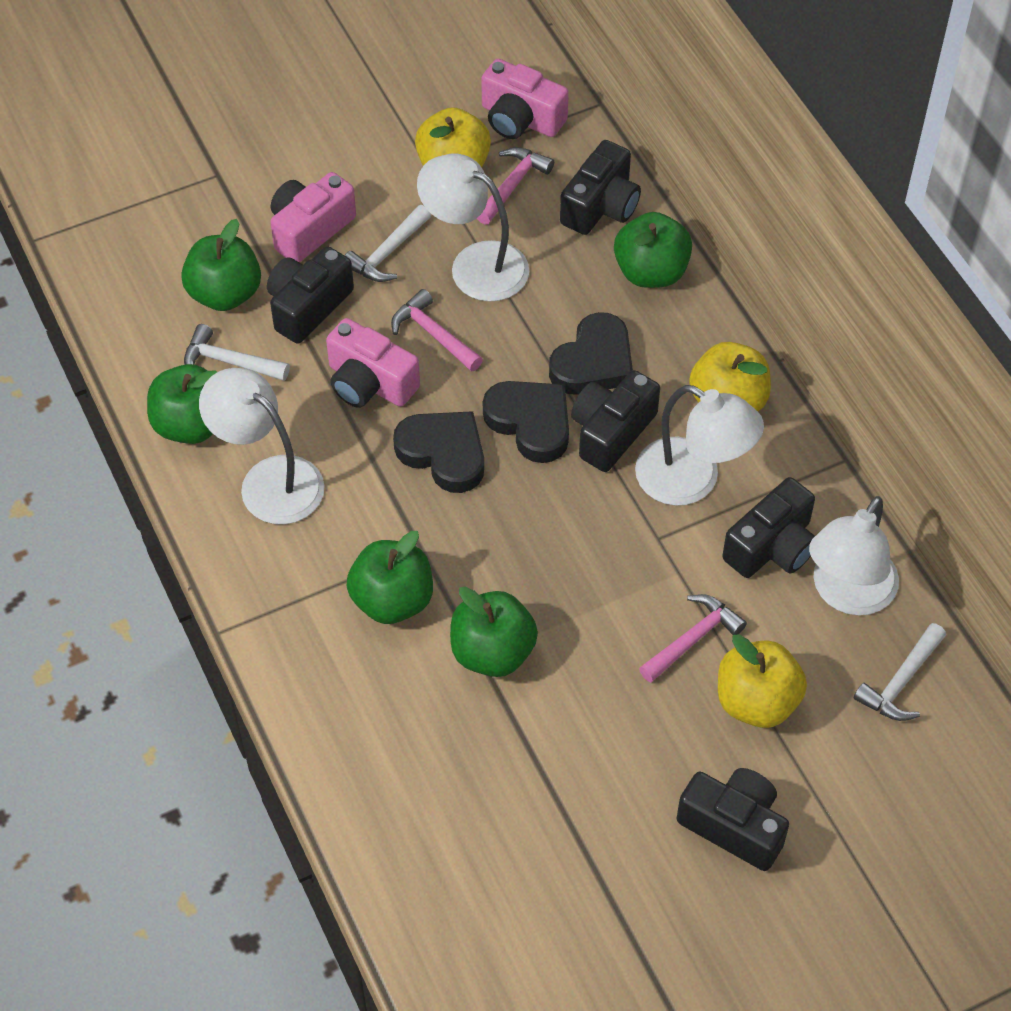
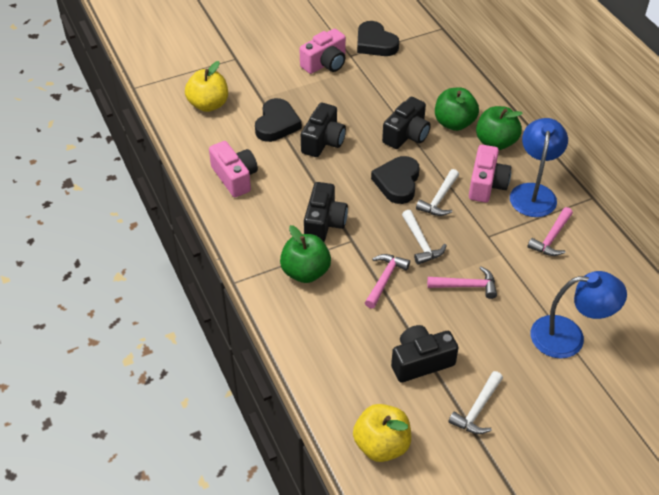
black camera: [267,246,354,344] [560,140,641,235] [571,370,660,472] [677,768,789,871] [722,477,815,578] = 5 -> [301,103,346,157] [304,182,348,242] [382,97,431,149] [391,325,459,382] = 4
blue lamp: none = 0 -> [510,118,568,217] [531,271,627,359] = 2
green apple: [147,364,217,444] [181,219,261,311] [347,531,433,624] [450,586,538,677] [614,212,692,288] = 5 -> [280,225,331,283] [435,87,479,131] [476,106,523,150] = 3
white lamp: [199,368,325,524] [417,154,529,302] [635,385,764,506] [809,496,899,616] = 4 -> none = 0
yellow apple: [415,107,491,167] [689,342,771,411] [718,634,807,728] = 3 -> [185,61,228,112] [353,404,411,462] = 2

